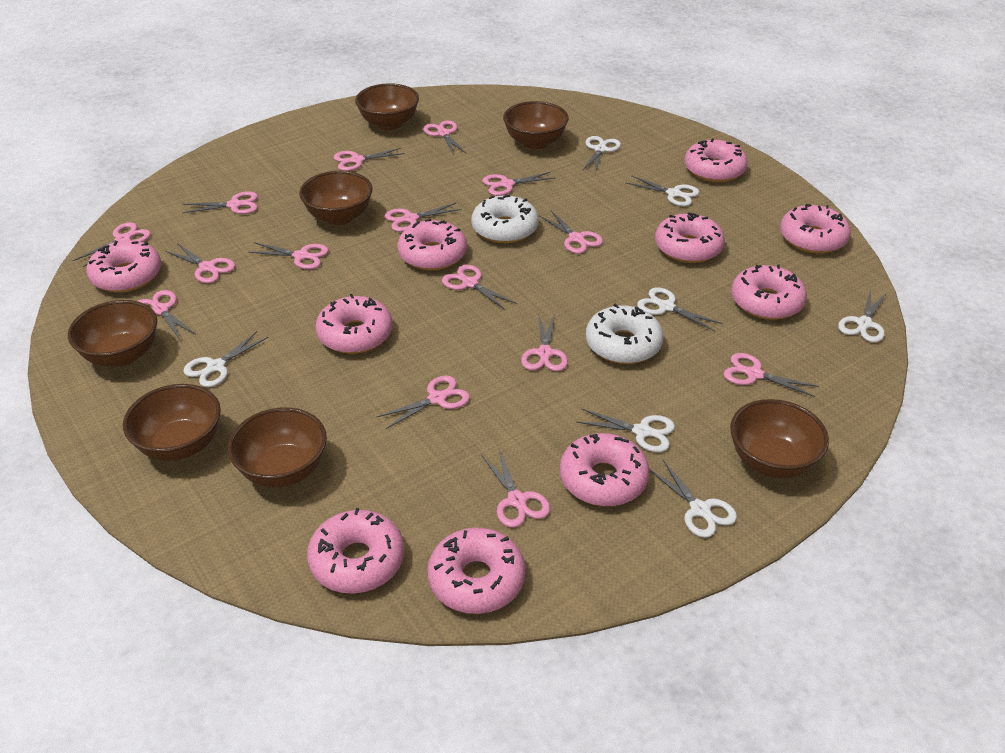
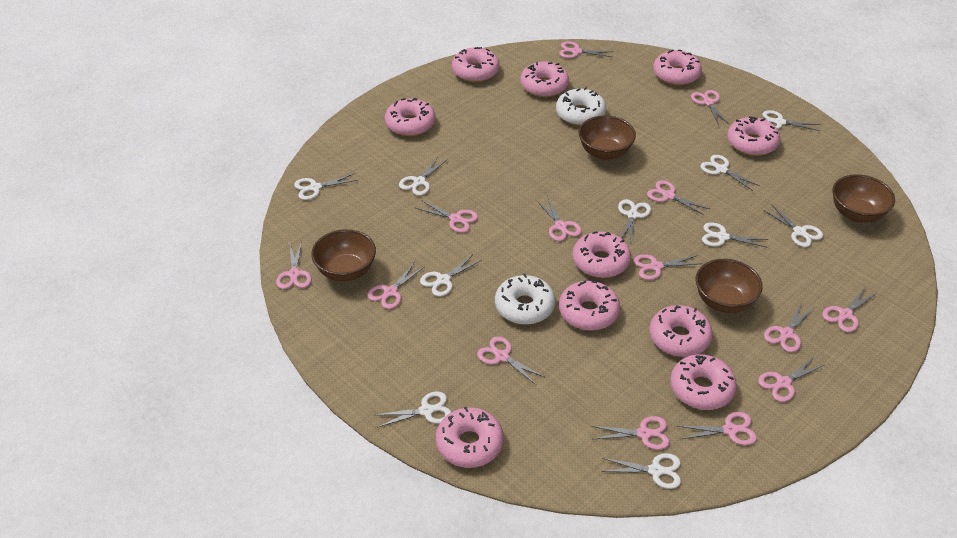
brown bowl: [68,300,157,367] [123,384,221,461] [228,407,327,488] [299,171,373,225] [355,83,419,130] [503,101,569,149] [730,399,829,478] = 7 -> [311,229,376,282] [578,115,636,160] [696,259,763,313] [832,174,895,223] = 4
pink scissors: [73,222,151,267] [138,290,196,340] [165,243,235,283] [182,191,258,214] [248,242,329,269] [334,148,405,171] [377,376,470,429] [385,203,461,232] [423,120,467,155] [442,265,516,310] [481,449,550,528] [482,172,555,196] [521,313,568,371] [540,210,603,254] [723,353,819,397] = 15 -> [276,242,312,289] [367,262,424,309] [416,200,478,233] [477,336,545,386] [537,198,582,241] [559,41,614,58] [591,416,670,450] [634,254,702,280] [647,180,709,215] [677,412,757,445] [691,90,729,125] [758,356,826,402] [764,302,814,352] [822,288,877,332] = 14
white scissors: [183,331,269,387] [576,408,675,452] [582,136,621,171] [626,175,699,206] [637,287,723,332] [649,460,737,538] [838,289,887,342] = 7 -> [294,174,358,200] [375,391,451,428] [399,156,447,196] [420,254,482,297] [601,453,681,489] [618,199,651,244] [700,155,760,191] [702,222,768,248] [763,110,821,131] [763,204,823,247] = 10

